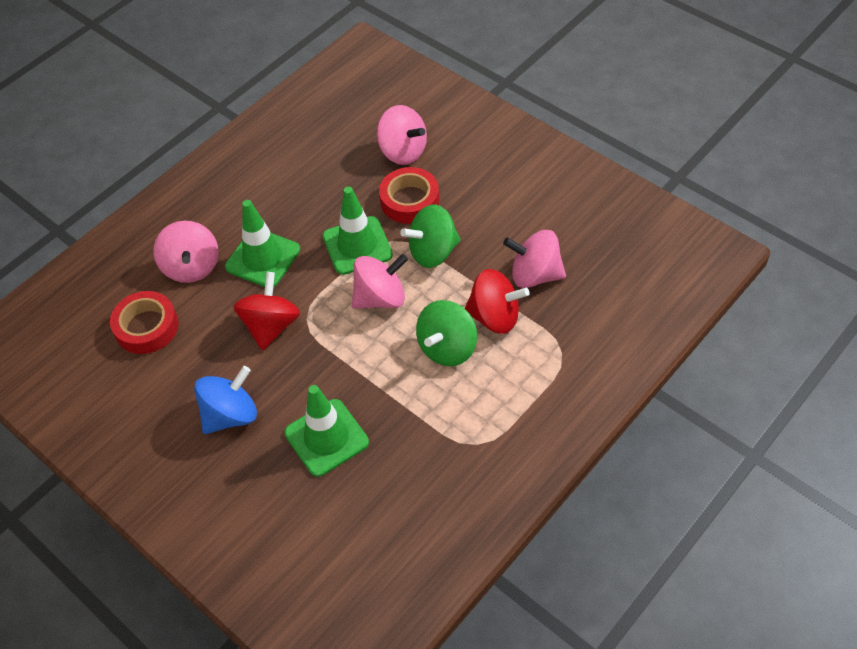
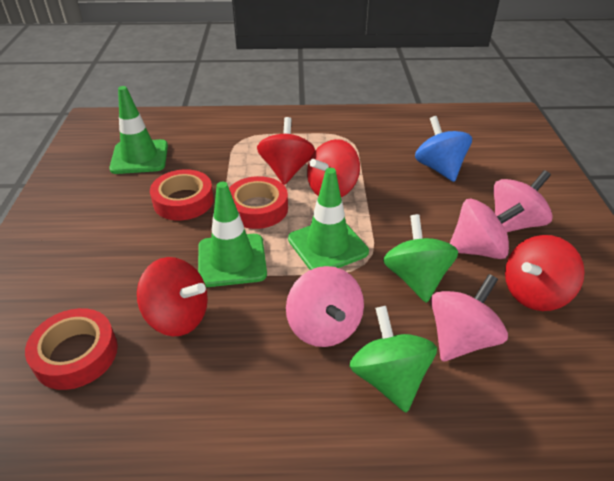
red spinning top: [233,272,300,351] [465,269,530,334] = 2 -> [137,257,208,336] [257,117,315,185] [307,139,360,197] [505,235,585,311] = 4
red tape: [110,291,179,354] [379,167,439,224] = 2 -> [25,308,118,390] [150,169,214,220] [229,176,288,229] = 3

